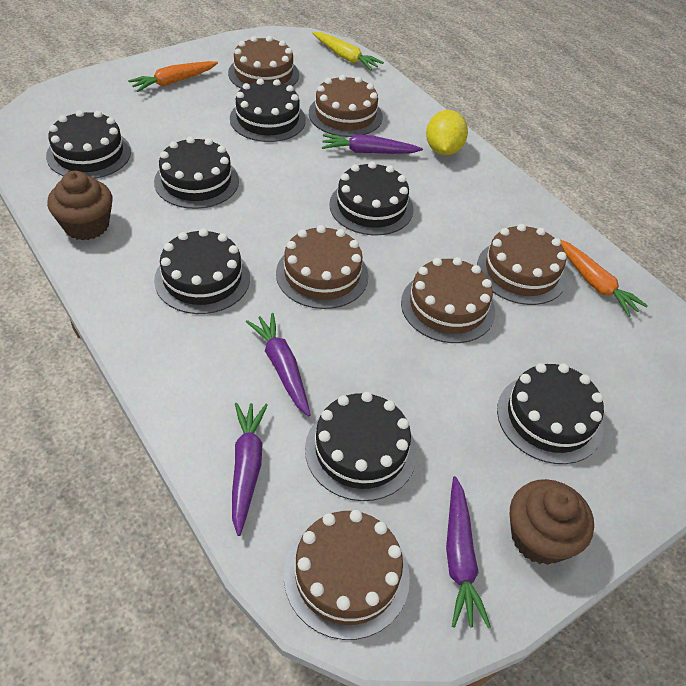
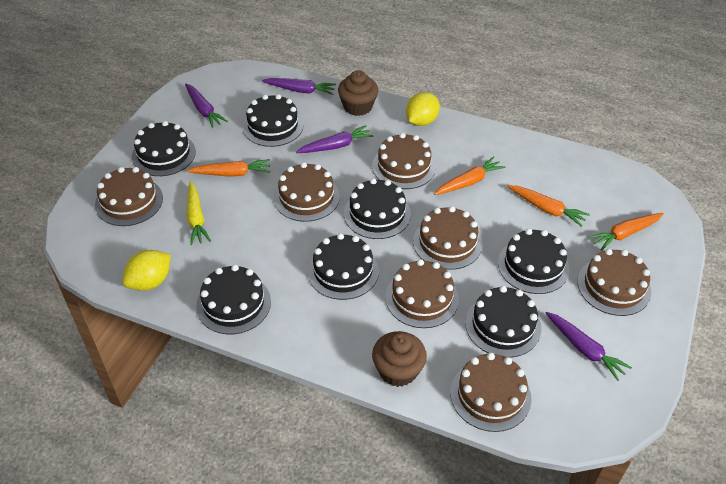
brown cake: [228,36,299,88] [276,225,369,309] [284,510,410,640] [309,74,383,137] [401,257,495,343] [477,224,567,305] = 6 -> [95,167,163,226] [274,162,340,222] [372,133,436,189] [385,259,459,328] [413,206,483,270] [450,353,531,432] [577,249,651,316] = 7
orange carrot: [128,61,218,92] [560,240,648,317] = 2 -> [187,159,270,177] [434,157,505,195] [507,185,590,227] [589,213,664,251] = 4
yellow lemon: [426,110,468,155] = 1 -> [122,250,171,291] [406,92,440,126] = 2

